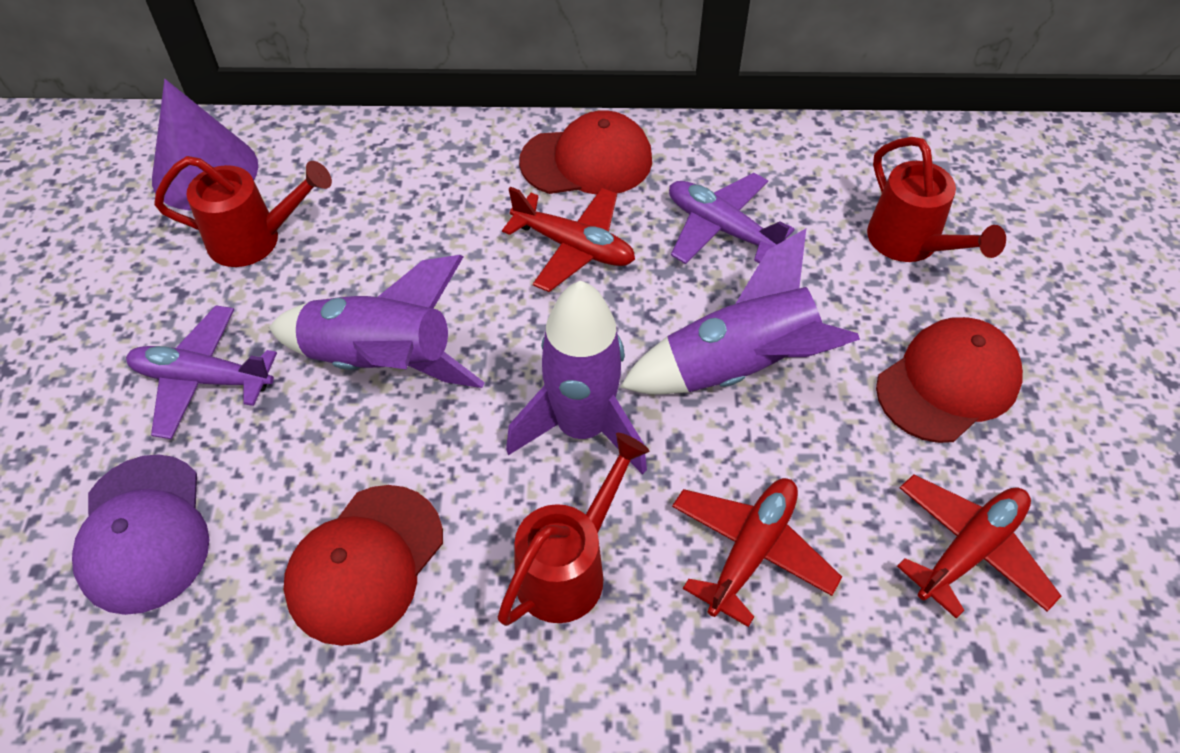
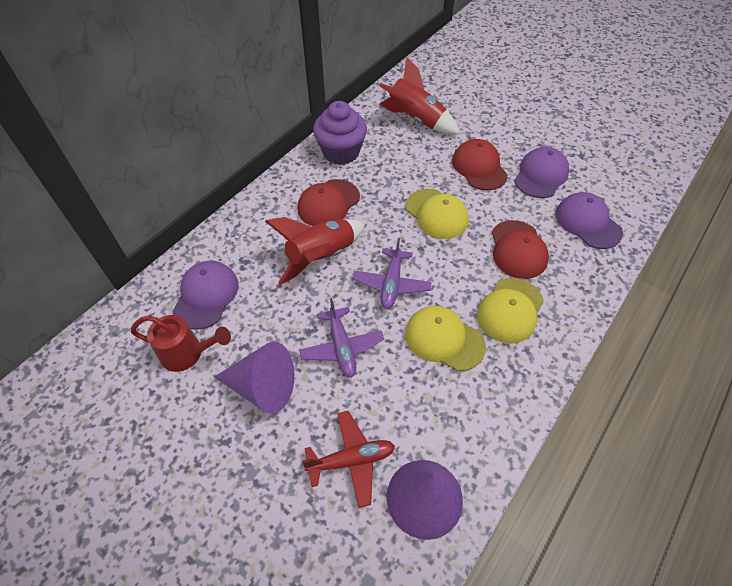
purple cap: [72,454,209,615] = 1 -> [173,261,239,330] [514,147,569,198] [555,192,623,249] = 3
purple cone: [152,79,258,210] = 1 -> [214,341,295,414] [387,460,463,540] = 2
purple cupcake: none = 0 -> [313,101,367,165] = 1
purple rocket: [269,255,485,388] [506,280,647,475] [620,229,860,394] = 3 -> none = 0
red plane: [502,187,635,292] [672,478,842,627] [897,474,1061,619] = 3 -> [302,411,395,508] = 1
red rocket: none = 0 -> [265,217,365,285] [379,57,460,134] = 2
red watering can: [154,156,332,267] [498,433,650,626] [867,137,1006,262] = 3 -> [131,315,231,372] = 1
yellow cap: none = 0 -> [405,306,486,371] [406,189,469,239] [477,278,544,343] = 3

